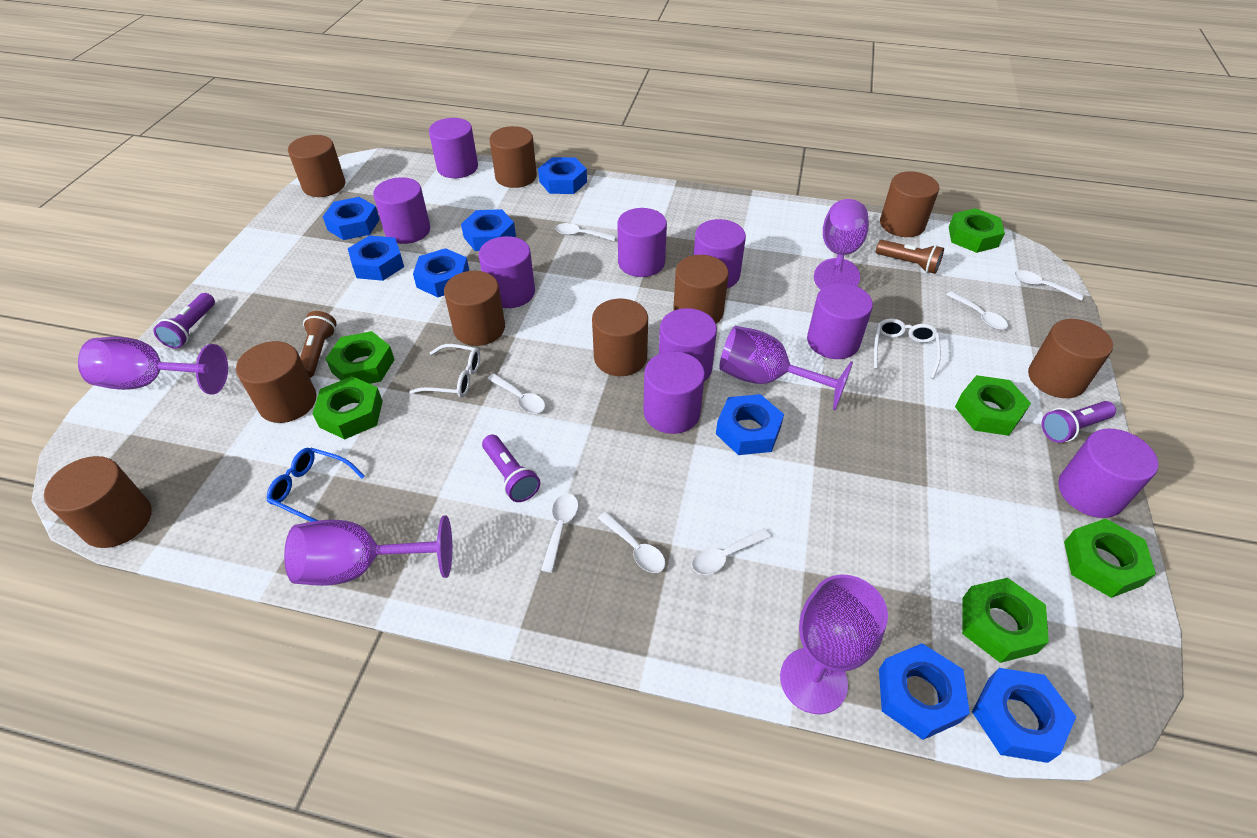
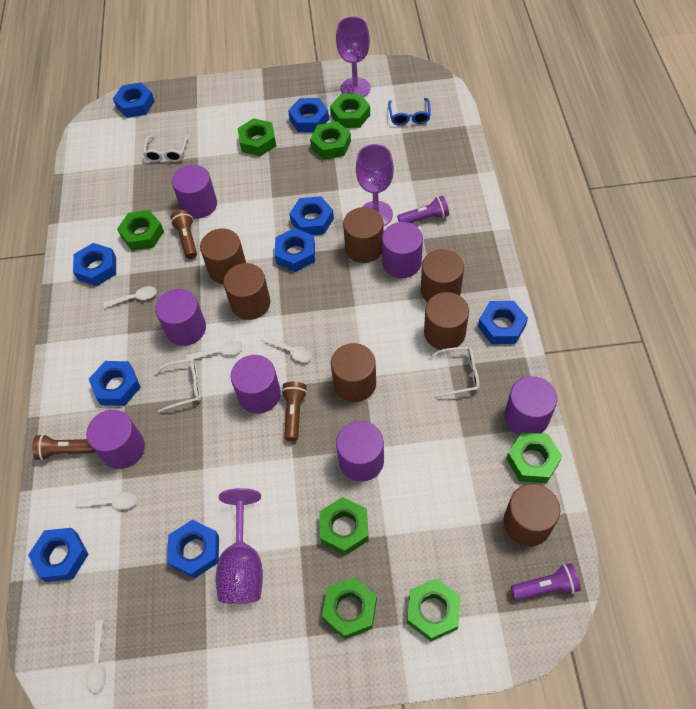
blue nut: [323,197,380,240] [348,235,404,281] [413,248,469,297] [461,209,516,251] [538,157,587,194] [716,394,784,455] [879,643,970,740] [972,668,1076,763] = 8 -> [28,528,89,582] [73,243,116,286] [89,361,141,406] [113,82,155,118] [167,520,219,579] [275,228,315,272] [288,98,329,132] [289,196,334,235] [478,301,528,344] = 9
brown cylinder: [44,456,152,548] [236,341,317,423] [288,135,346,197] [444,271,505,346] [490,126,537,188] [592,299,648,376] [673,255,729,324] [880,171,939,237] [1028,319,1113,398] = 9 -> [200,229,246,284] [223,263,270,320] [331,343,376,402] [343,207,384,263] [421,249,464,302] [424,292,469,350] [504,484,560,546] = 7
brown flashlight: [300,311,337,378] [876,240,944,274] = 2 -> [32,434,95,461] [171,210,197,259] [281,382,307,441] = 3
green nut: [312,376,383,439] [325,331,395,384] [949,208,1005,253] [955,375,1031,436] [962,578,1049,663] [1064,518,1156,598] = 6 -> [117,210,164,251] [238,118,276,156] [310,122,351,159] [319,497,369,556] [322,577,377,639] [330,94,370,128] [407,578,460,641] [506,432,563,483] = 8
purple cylinder: [373,177,430,244] [429,118,478,178] [479,236,535,308] [618,208,667,277] [643,351,705,434] [659,308,717,381] [694,219,746,288] [807,283,873,359] [1058,429,1158,518] = 9 -> [86,410,145,469] [155,289,206,346] [172,165,217,219] [231,355,281,413] [336,421,384,482] [382,222,423,278] [505,376,557,435] = 7
purple flashlight: [153,293,215,349] [482,435,540,502] [1042,401,1116,443] = 3 -> [397,196,449,223] [511,563,581,601] = 2
purple goblet: [78,337,228,395] [284,515,452,586] [719,326,853,410] [780,575,888,714] [814,199,869,290] = 5 -> [216,488,263,604] [336,17,371,97] [356,144,394,226] = 3
white glasses: [409,344,480,398] [874,318,941,379] = 2 -> [143,135,188,162] [154,359,201,412] [427,347,479,398] = 3
white spoon: [487,374,545,414] [541,494,578,573] [555,223,616,241] [598,512,666,573] [692,528,771,575] [946,291,1008,330] [1014,270,1084,301] = 7 -> [75,492,137,510] [86,620,106,693] [103,286,157,308] [186,340,243,359] [261,335,312,362] = 5

